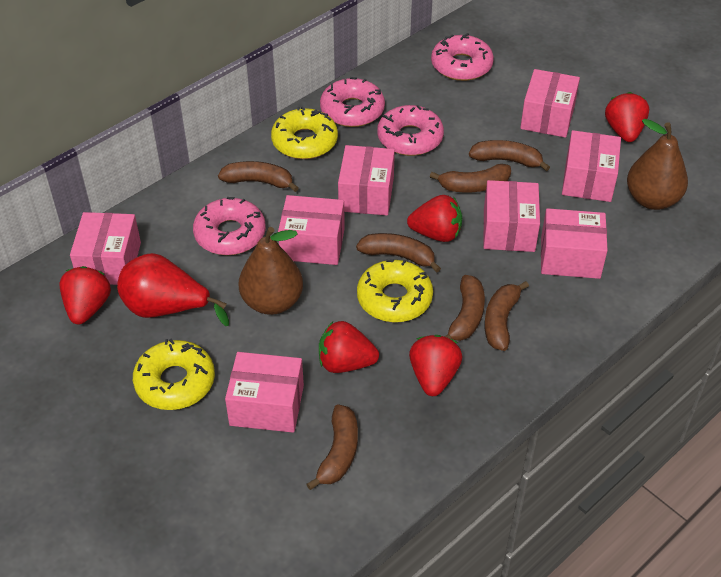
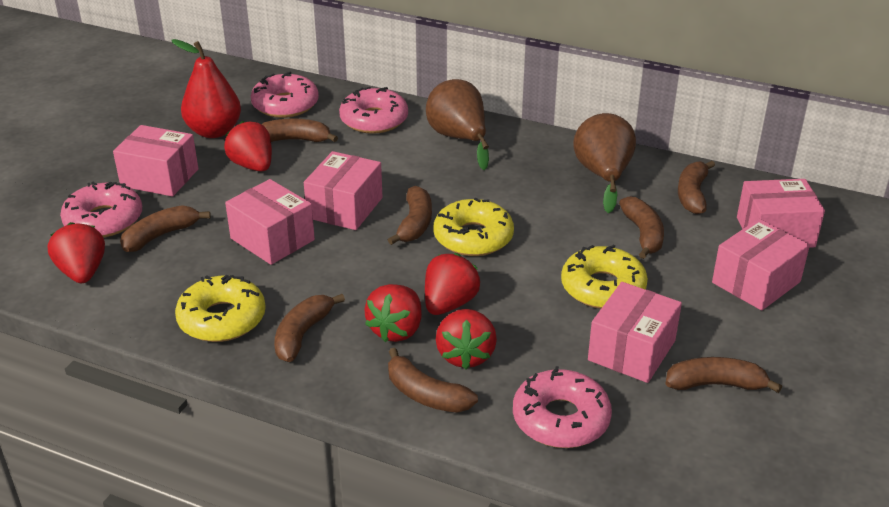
brown banana: [218,161,299,192] [306,404,358,490] [356,233,441,273] [430,164,511,193] [444,275,485,341] [469,140,550,171] [485,281,529,351] = 7 -> [120,205,211,252] [261,118,338,142] [274,294,345,362] [388,186,432,245] [388,348,478,413] [619,196,664,259] [665,357,782,393] [678,160,715,214] = 8
pink box: [70,212,141,285] [225,352,304,433] [278,195,345,265] [338,145,395,215] [483,180,540,252] [520,69,580,138] [541,208,608,279] [562,130,621,202] = 8 -> [113,125,199,197] [225,179,315,265] [304,151,383,230] [588,282,682,383] [712,219,810,311] [737,179,825,248] = 6

